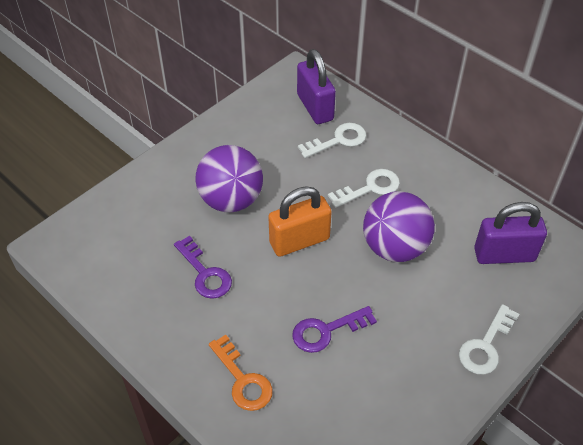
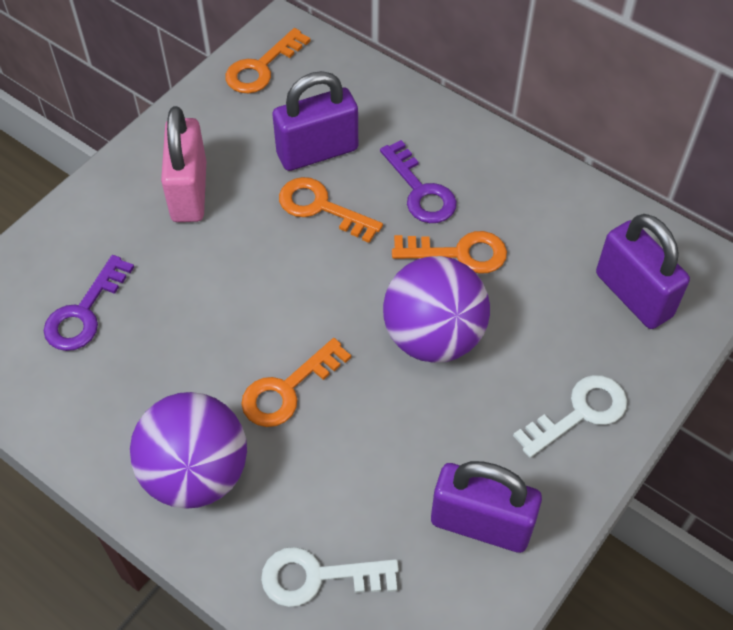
orange key: [209,335,273,411] = 1 -> [225,28,311,93] [241,338,351,427] [279,177,383,243] [392,231,507,273] = 4
orange padlock: [268,186,332,257] = 1 -> none = 0
pink padlock: none = 0 -> [161,106,206,222] = 1
purple padlock: [297,49,336,124] [474,202,547,264] = 2 -> [272,71,358,171] [431,461,542,553] [596,214,690,329] = 3
white key: [298,123,366,158] [328,169,400,208] [459,304,519,374] = 3 -> [261,547,399,607] [513,375,627,458] = 2

